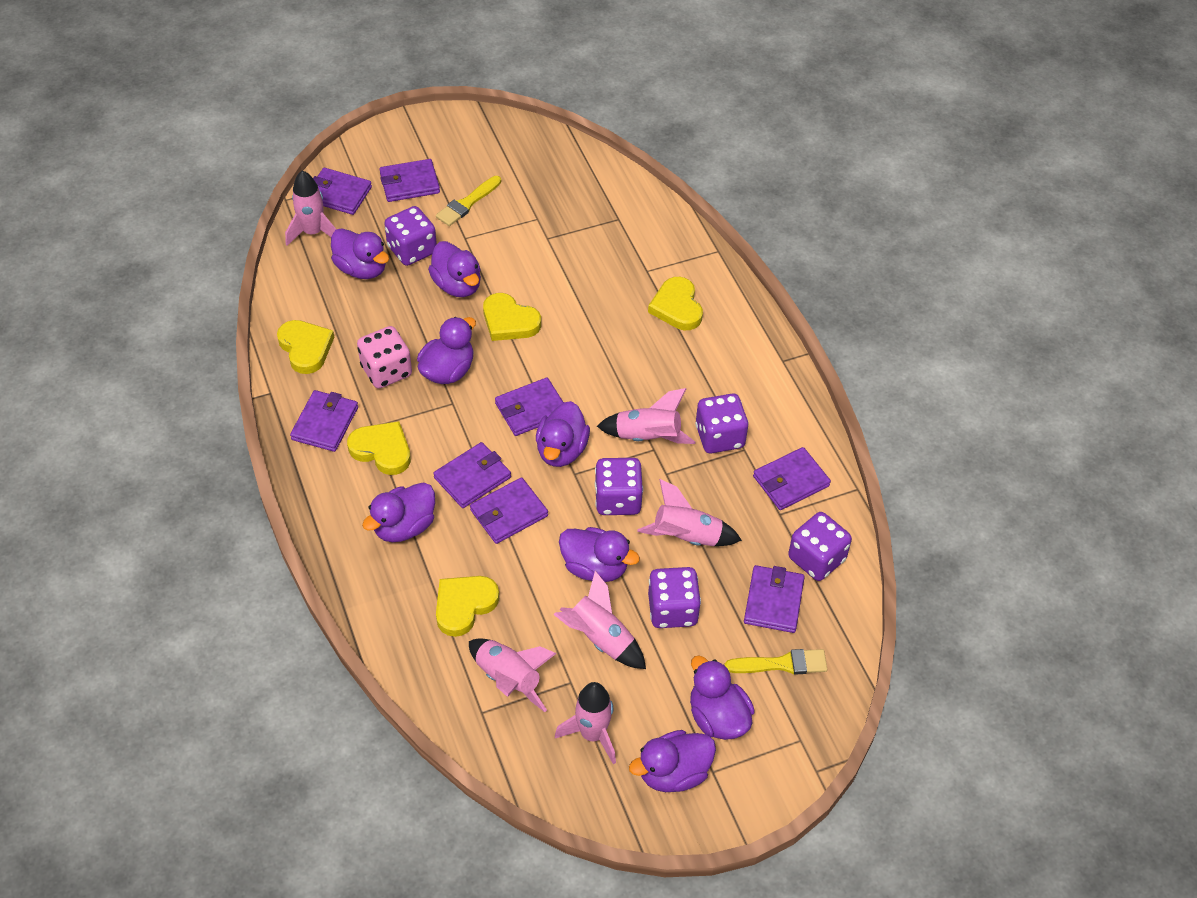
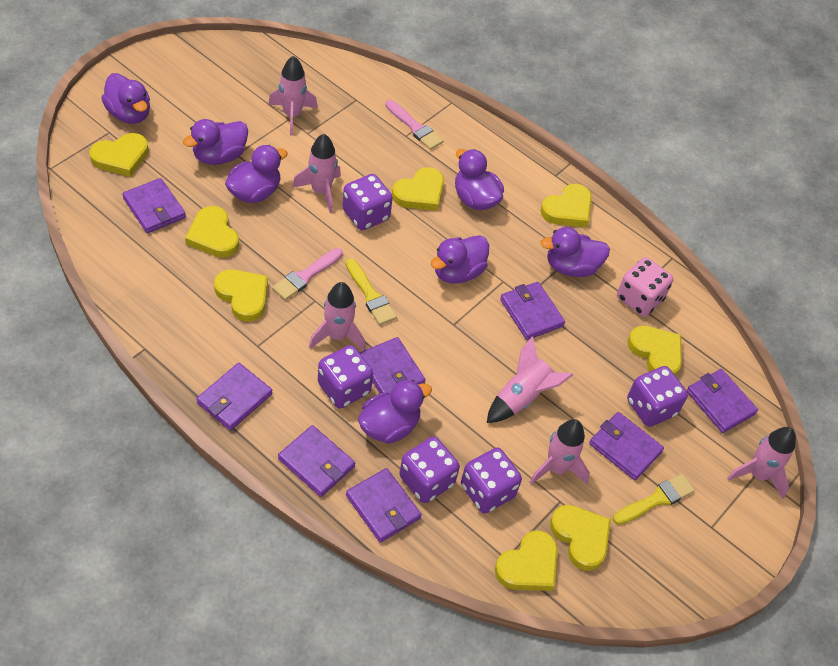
pink brush: none = 0 -> [272,248,343,300] [385,100,443,150] = 2
purple duck: [331,228,389,279] [362,482,435,542] [417,317,476,384] [428,241,481,297] [536,401,590,467] [559,527,640,582] [629,730,716,792] [690,656,755,740] = 8 -> [101,73,150,124] [183,119,248,165] [225,145,288,203] [358,380,432,444] [431,235,489,283] [455,149,504,210] [540,227,610,277] = 7
yellow heart: [277,320,334,374] [347,421,411,475] [436,576,499,637] [483,293,541,341] [648,277,703,330] = 5 -> [89,133,149,177] [185,206,239,258] [214,269,268,322] [392,167,444,211] [495,530,558,591] [540,184,592,227] [550,505,611,571] [628,326,682,376] = 8

